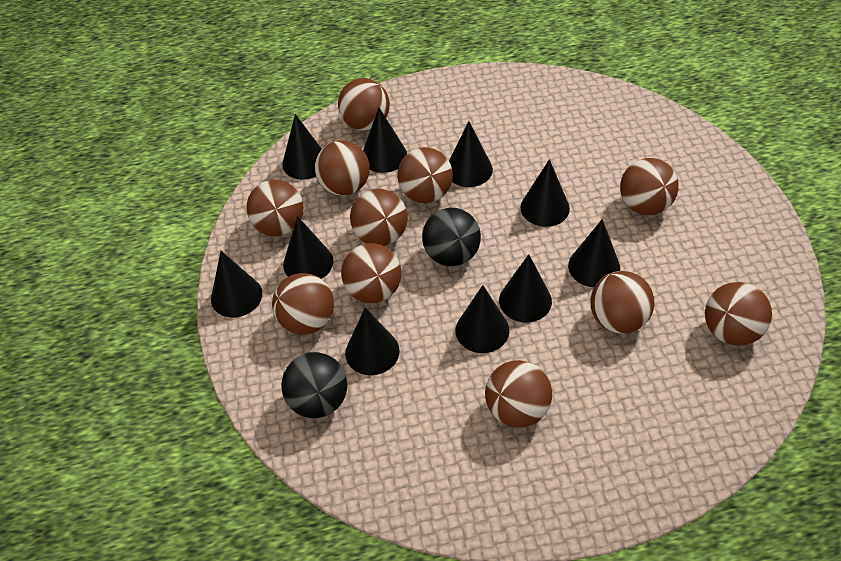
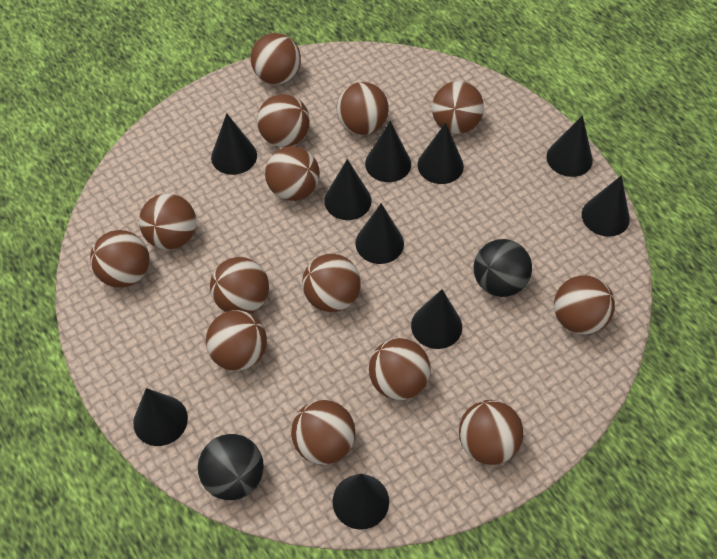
brown ball: [246,180,304,236] [272,273,334,335] [315,141,370,196] [338,78,390,131] [341,243,401,303] [350,189,407,246] [397,147,453,203] [485,360,552,428] [590,271,654,334] [620,158,679,215] [705,282,772,346] = 11 -> [90,230,149,288] [139,193,196,250] [206,310,267,371] [210,257,269,313] [251,33,301,85] [257,94,310,147] [265,146,320,201] [291,400,355,465] [302,254,361,312] [337,82,389,135] [369,338,431,400] [432,81,484,134] [459,400,523,465] [554,275,615,335] = 14

